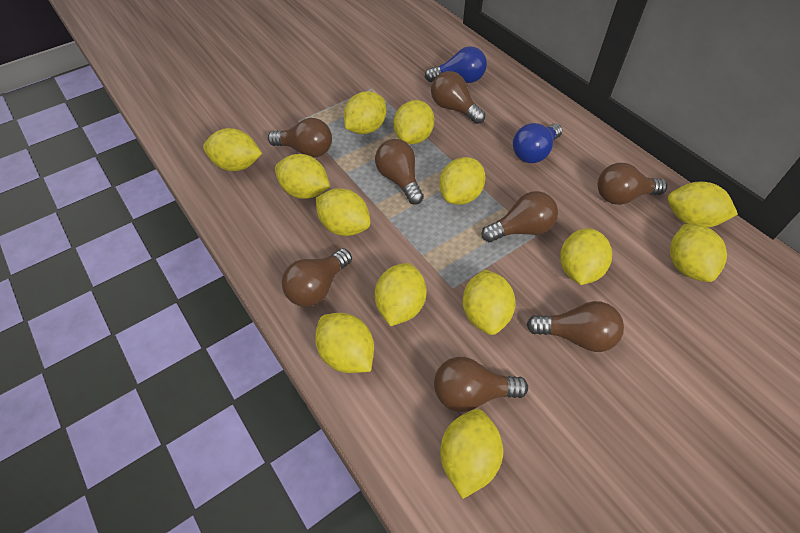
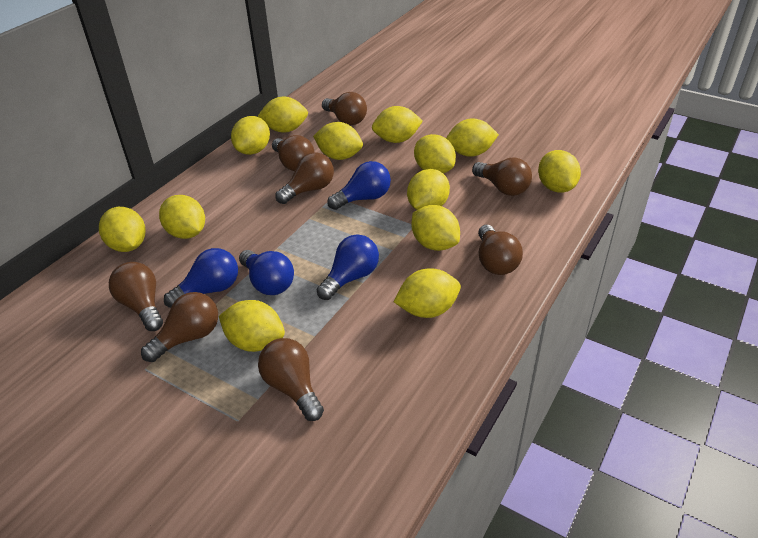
blue light bulb: [425,46,487,83] [513,123,562,163] = 2 -> [164,248,238,308] [239,250,294,295] [316,235,379,300] [327,161,391,210] = 4

